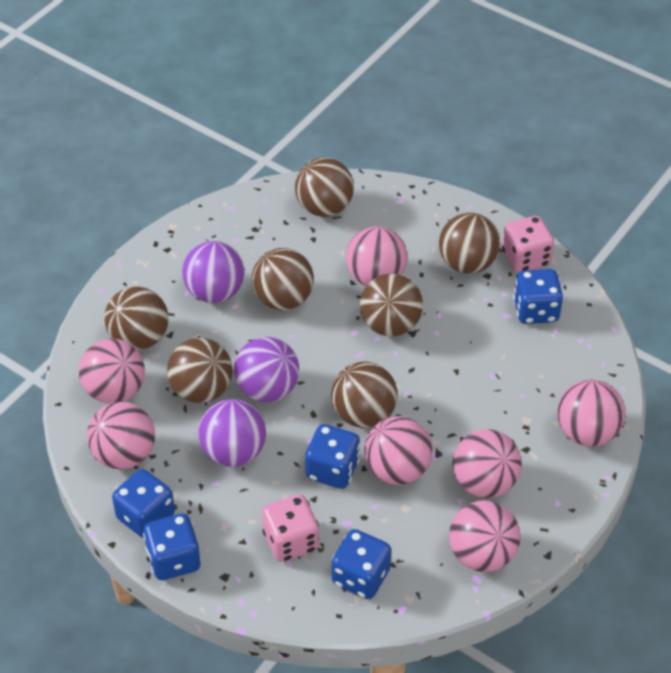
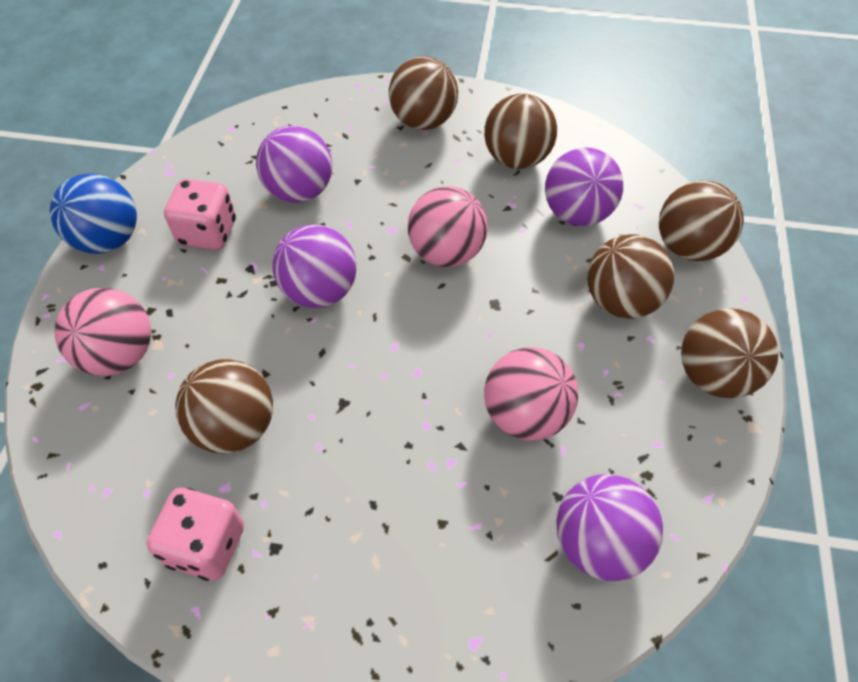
blue ball: none = 0 -> [50,174,137,254] = 1
blue dice: [112,469,175,538] [143,513,201,580] [305,424,360,489] [332,529,391,599] [513,269,563,324] = 5 -> none = 0
brown ball: [104,287,169,350] [167,338,233,403] [252,248,314,310] [295,157,354,217] [331,362,398,428] [360,274,423,337] [439,213,500,274] = 7 -> [175,359,273,454] [389,57,458,130] [484,94,557,169] [587,234,674,319] [659,181,744,261] [681,308,779,398] = 6
pink ball: [79,338,145,404] [87,402,155,469] [346,226,407,286] [364,416,432,485] [449,500,520,572] [453,429,522,498] [557,379,625,446] = 7 -> [54,288,151,376] [408,186,488,267] [484,347,578,441] = 3
purple ball: [182,241,244,303] [198,399,266,467] [234,337,299,402] = 3 -> [256,125,332,203] [273,224,357,308] [545,147,623,226] [556,474,663,581] = 4

